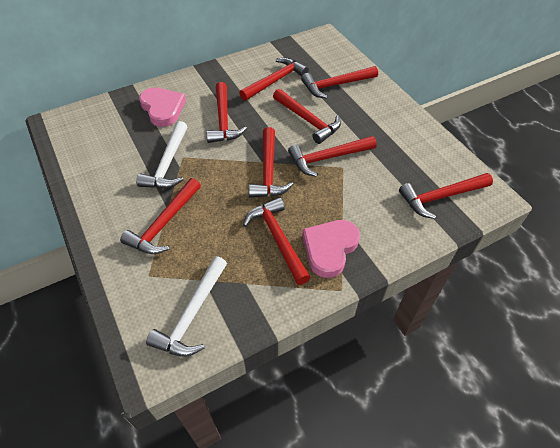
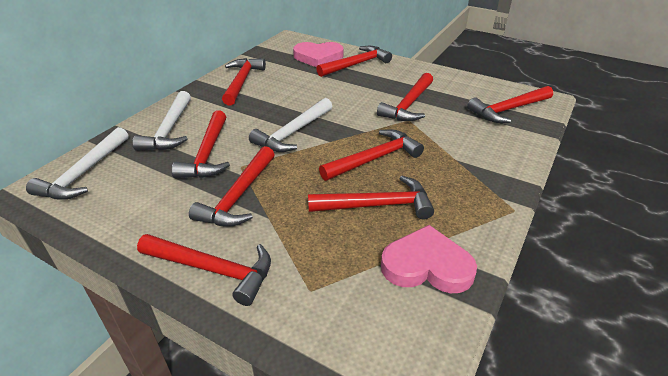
white hammer: [136,121,188,189] [146,256,227,357] = 2 -> [26,127,128,200] [132,91,191,151] [249,98,332,152] = 3

